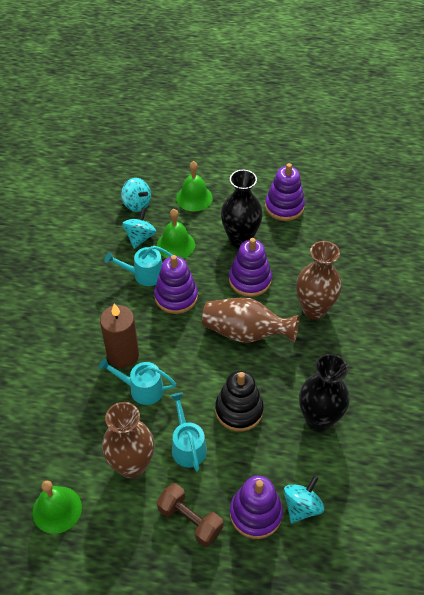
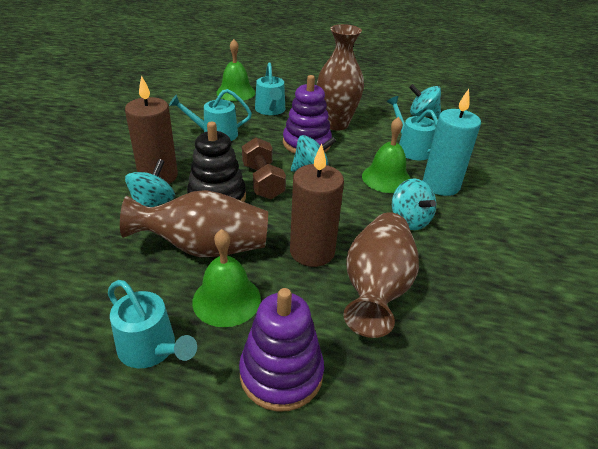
black vase: [221,170,263,248] [299,354,350,432] = 2 -> none = 0
brown candle: [100,303,139,368] = 1 -> [125,75,178,184] [290,144,344,267] = 2
purple stacking toy: [154,255,198,314] [229,238,272,297] [230,476,283,539] [265,163,305,221] = 4 -> [239,288,324,412] [283,75,332,154] = 2
turquoise candle: none = 0 -> [423,89,481,196] = 1
turquoise spinning top: [121,178,151,212] [122,208,156,249] [284,475,325,523] = 3 -> [125,159,175,207] [291,135,337,172] [392,179,436,230] [409,84,441,117] = 4
turquoise watering can: [99,358,176,405] [105,246,172,286] [170,393,207,471] = 3 -> [108,280,197,368] [169,89,252,141] [255,62,285,115] [387,96,438,160] = 4

